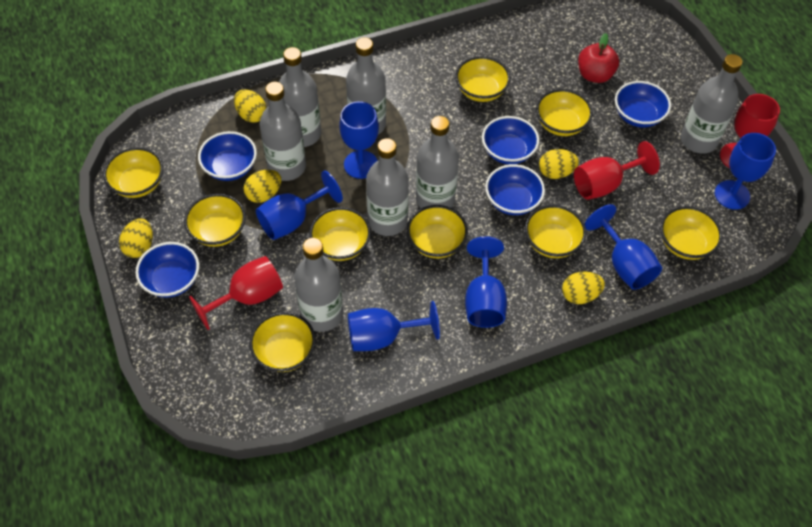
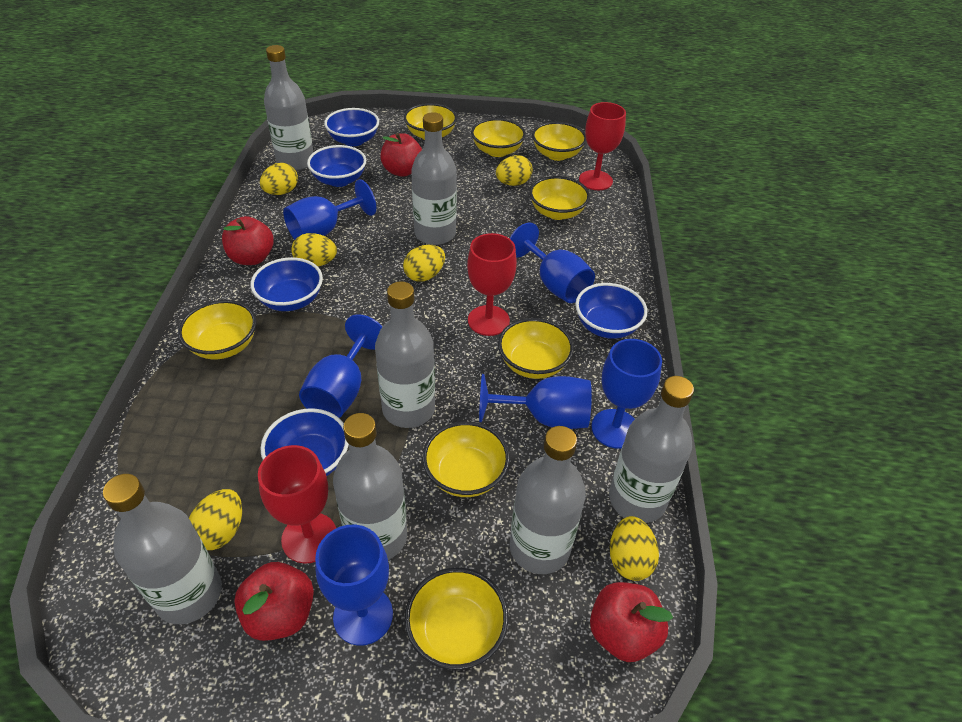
red apple: [578,33,619,83] = 1 -> [222,216,274,265] [234,562,314,641] [381,133,422,177] [590,582,673,662] = 4
yellow bowl: [103,147,163,198] [184,194,246,247] [249,312,316,372] [309,207,371,261] [407,205,468,258] [455,56,510,102] [525,205,586,258] [536,89,593,136] [660,206,722,260] = 9 -> [178,300,256,359] [404,103,457,140] [405,568,508,670] [422,421,510,497] [471,118,526,157] [498,318,574,379] [529,176,590,220] [532,122,586,161] = 8
yellow egg: [119,218,153,258] [234,89,266,123] [244,170,281,203] [539,149,579,179] [562,272,605,304] = 5 -> [189,489,242,550] [260,163,298,195] [291,233,337,266] [403,245,445,282] [496,155,532,186] [610,516,659,581] = 6

